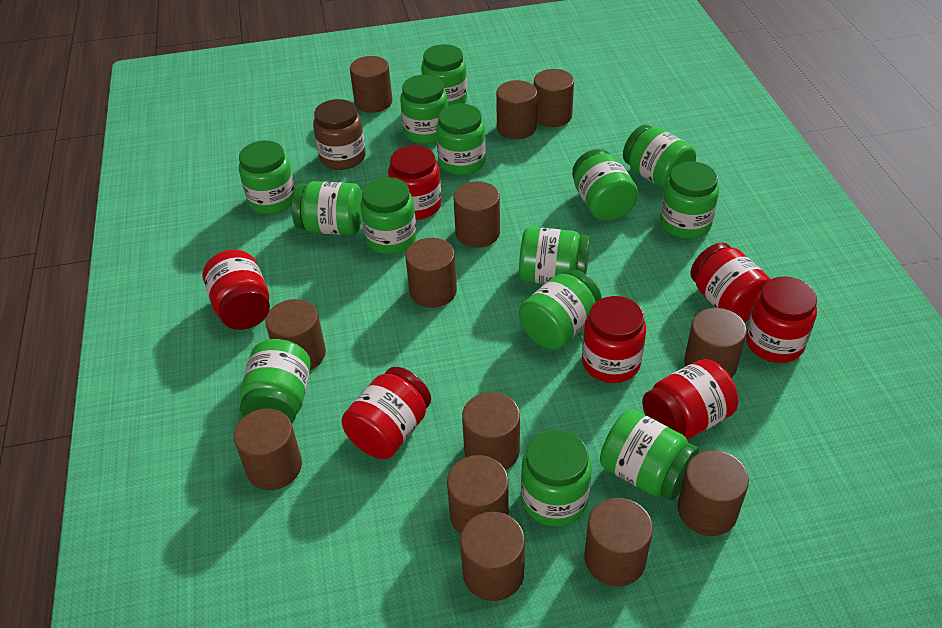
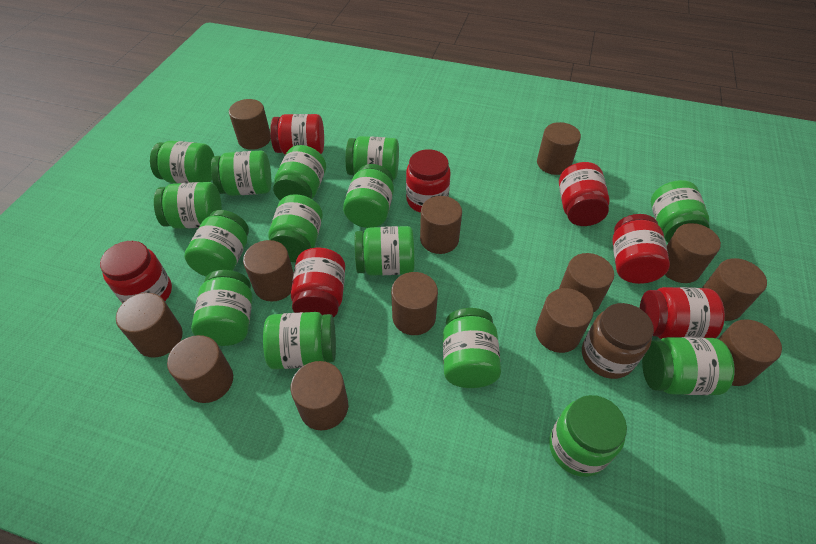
green jar: [239,140,295,214] [240,339,311,423] [292,181,362,235] [360,177,417,254] [400,75,448,144] [421,44,467,106] [436,104,486,175] [519,227,590,284] [519,269,602,350] [521,430,592,527] [572,149,638,221] [600,409,699,501] [623,125,696,189] [660,162,719,239] = 14 -> [150,141,214,183] [154,182,222,229] [184,210,249,277] [191,270,252,346] [211,151,271,196] [263,312,336,369] [268,194,323,262] [273,145,326,201] [343,164,394,228] [345,136,399,180] [355,226,415,276] [443,308,501,388] [549,395,627,477] [642,337,735,395] [651,180,710,243] = 15

